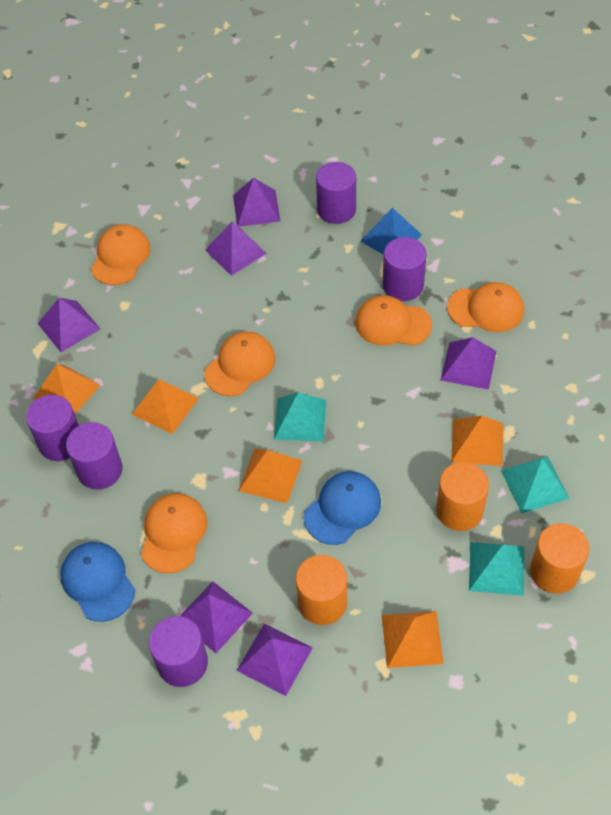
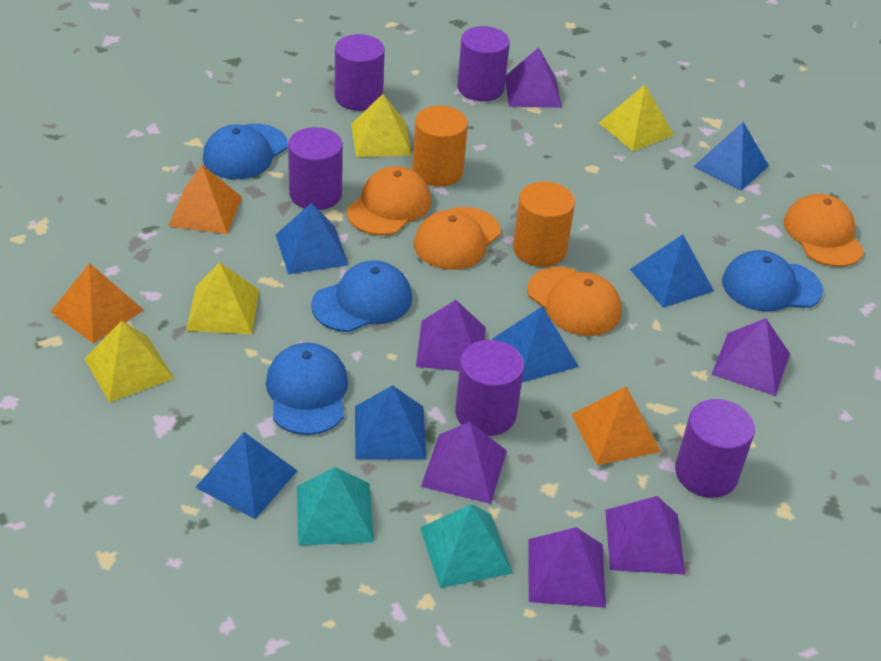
blue cap: [60,542,135,622] [304,471,381,545] = 2 -> [203,124,288,179] [266,343,348,435] [311,260,412,332] [722,250,823,312] = 4
blue pyramid: [361,208,422,255] = 1 -> [195,432,297,519] [276,203,349,274] [355,385,426,459] [492,306,579,382] [630,235,714,308] [693,122,769,191] = 6
orange cap: [91,224,150,285] [141,493,207,573] [204,332,275,396] [355,295,432,346] [447,282,524,332] = 5 -> [347,166,431,235] [414,207,501,270] [527,267,622,336] [784,194,864,267] = 4
orange cylinder: [296,555,347,625] [436,462,489,531] [530,523,589,594] = 3 -> [412,106,468,186] [513,181,575,267] = 2
orange pyramid: [33,364,100,414] [132,379,199,434] [239,449,302,503] [382,611,444,668] [451,416,503,466] = 5 -> [51,263,144,343] [168,164,242,234] [571,386,661,465] = 3
turquoise pyramid: [274,392,326,442] [469,542,524,596] [501,456,570,514] = 3 -> [297,467,374,546] [420,504,513,588] = 2
yellow pyramid: none = 0 -> [84,321,174,402] [186,263,259,334] [351,94,412,157] [599,85,674,151] = 4

